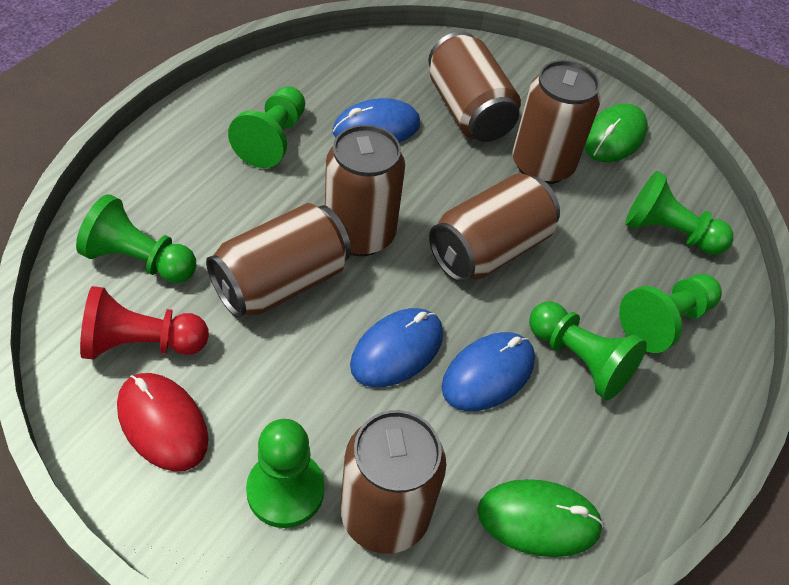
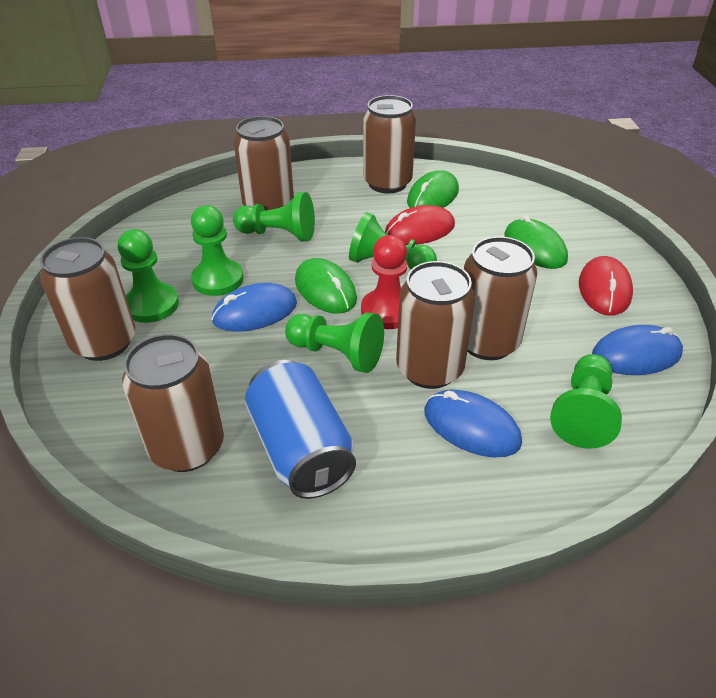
blue can: none = 0 -> [245,360,356,499] = 1
green mouse: [477,479,604,557] [584,104,648,162] = 2 -> [295,258,357,313] [407,170,459,208] [504,215,568,269] = 3
red mouse: [117,373,209,471] = 1 -> [385,205,455,245] [579,256,633,316] = 2

